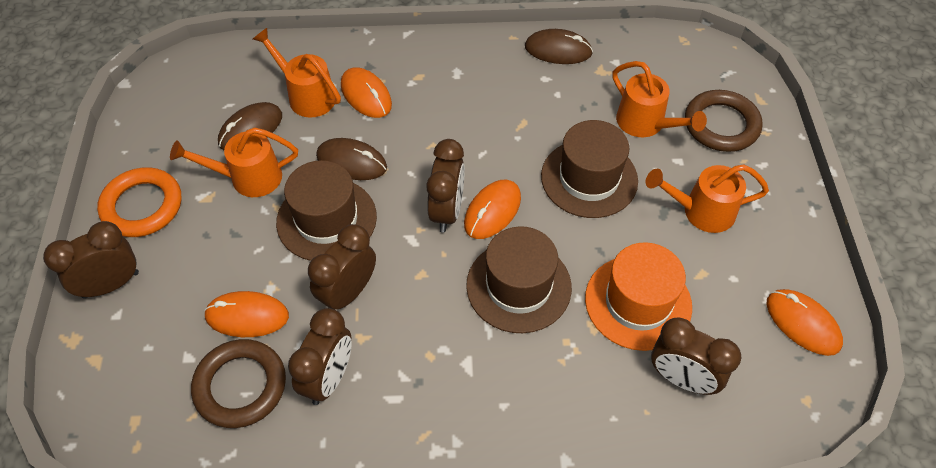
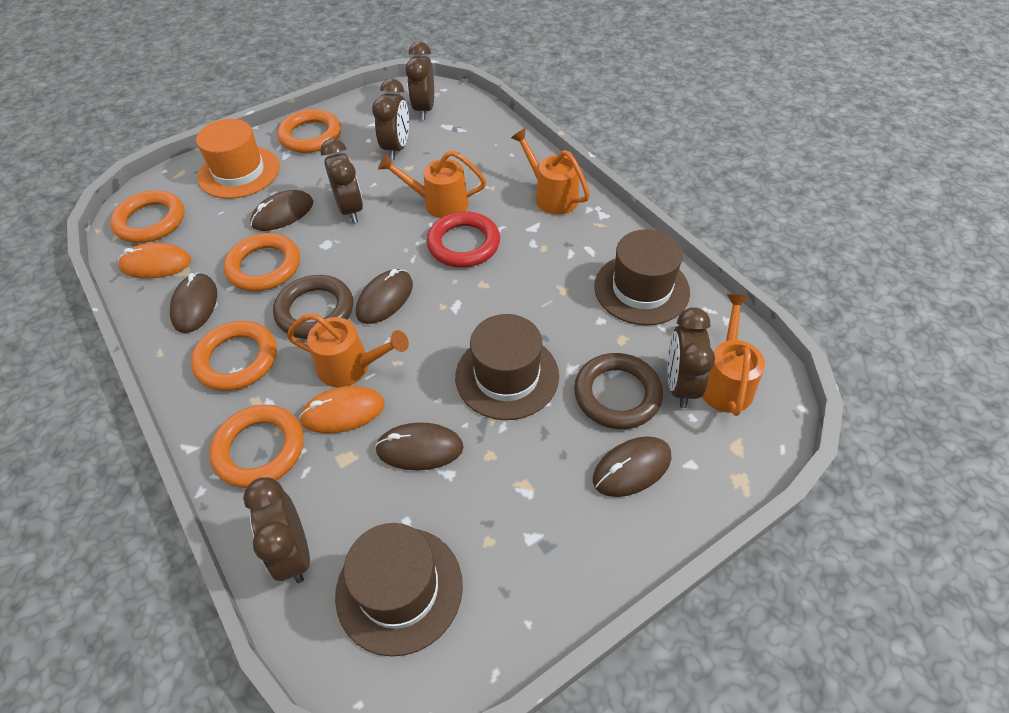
brown mouse: [218,102,282,150] [316,138,387,180] [525,29,593,64] = 3 -> [170,273,217,333] [250,190,314,231] [356,269,413,324] [375,422,463,470] [593,436,671,497] = 5
orange mouse: [204,291,289,337] [341,67,392,118] [464,180,521,239] [767,289,843,356] = 4 -> [118,243,191,279] [299,386,385,433] = 2
orange ring: [97,167,181,237] = 1 -> [110,190,185,243] [191,321,277,391] [209,405,304,488] [224,233,300,291] [277,109,341,153] = 5
red ring: none = 0 -> [427,211,500,267] = 1

